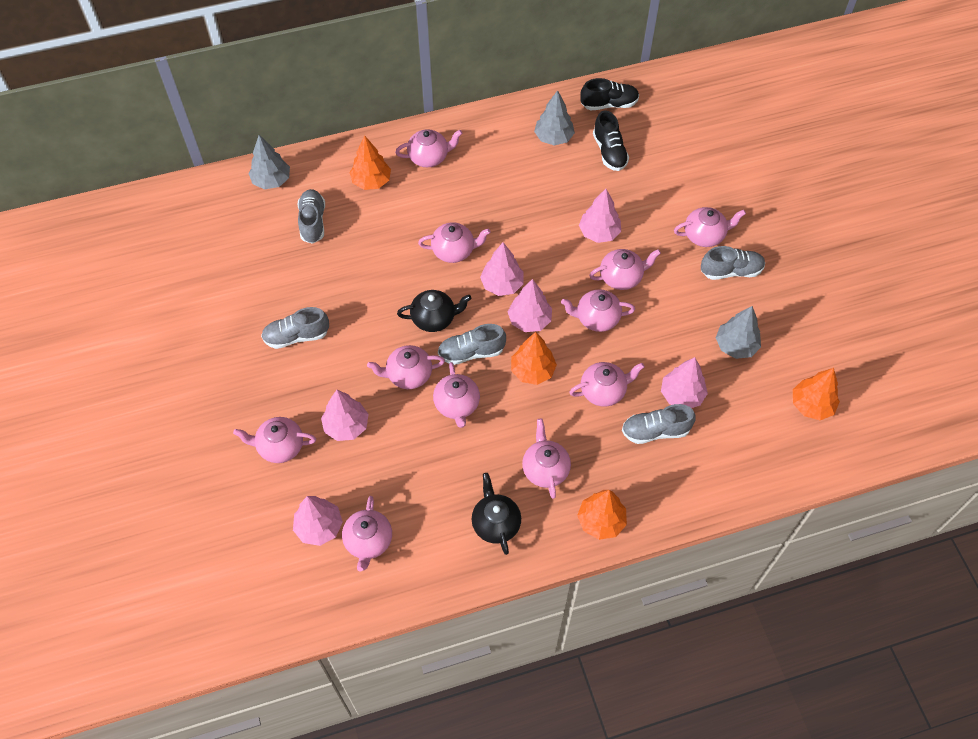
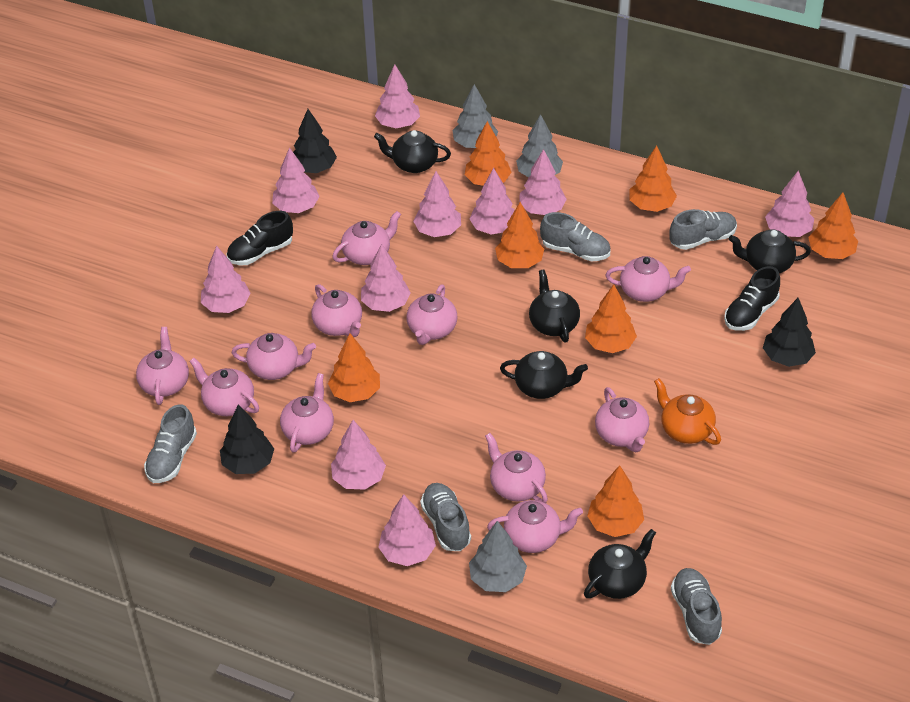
black teapot: [397,290,472,332] [472,473,521,555] = 2 -> [374,130,451,173] [500,351,588,399] [529,269,580,342] [584,529,656,599] [729,229,811,273] = 5
black tree: none = 0 -> [220,405,274,474] [293,109,337,173] [763,298,816,367] = 3
orange teapot: none = 0 -> [654,378,721,445] = 1
orange tree: [349,135,391,190] [511,332,557,385] [577,490,627,540] [793,368,840,420] = 4 -> [328,333,380,402] [465,121,512,186] [495,202,544,268] [585,285,637,353] [587,465,644,537] [630,146,677,212] [808,192,858,259] = 7
pink tree: [293,496,343,546] [321,390,369,441] [480,242,524,296] [508,279,552,332] [579,189,621,243] [661,357,708,408] = 6 -> [201,246,251,313] [272,147,320,213] [331,420,386,490] [361,244,411,312] [375,64,420,128] [378,494,436,566] [413,171,461,237] [470,168,515,235] [519,149,567,215] [765,171,814,237] = 10

